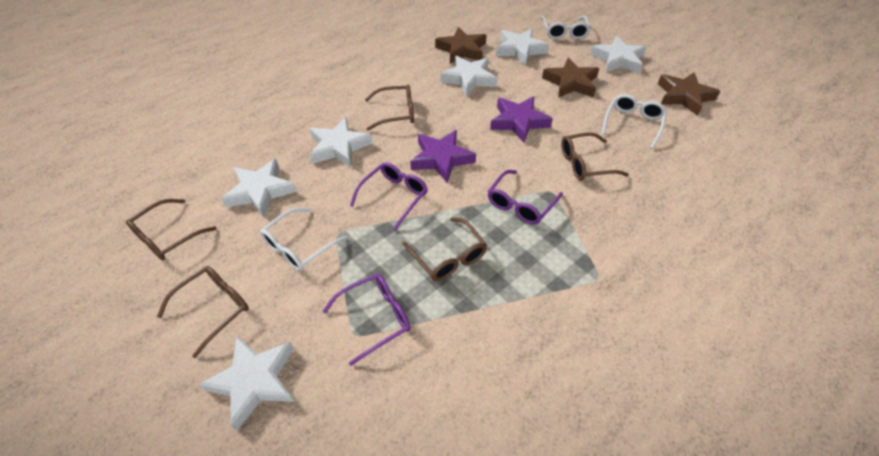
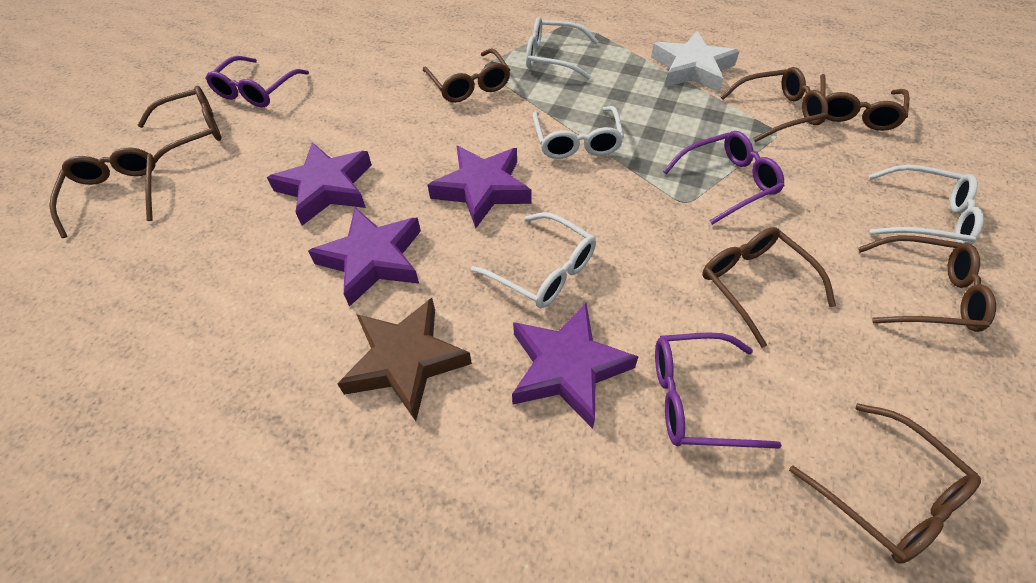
brown glasses: [126,199,216,260] [157,266,249,358] [365,85,414,131] [403,217,487,281] [561,132,629,180] = 5 -> [49,147,156,238] [138,86,222,162] [423,48,510,103] [702,227,836,348] [721,67,828,142] [789,403,981,564] [820,74,909,131] [858,235,996,332] = 8
brown star: [435,27,487,64] [542,57,599,98] [657,72,720,116] = 3 -> [337,298,472,421] = 1
purple star: [410,130,476,183] [490,96,553,143] = 2 -> [267,142,372,226] [308,208,421,307] [428,146,532,228] [512,303,639,429] = 4
white glasses: [260,208,348,271] [541,16,591,39] [602,94,667,149] = 3 -> [471,212,596,308] [526,17,599,80] [533,106,624,159] [869,165,984,244] = 4
white star: [198,336,294,431] [221,159,297,217] [310,117,373,168] [441,56,497,97] [496,28,549,66] [590,36,646,74] = 6 -> [651,31,739,93] = 1

